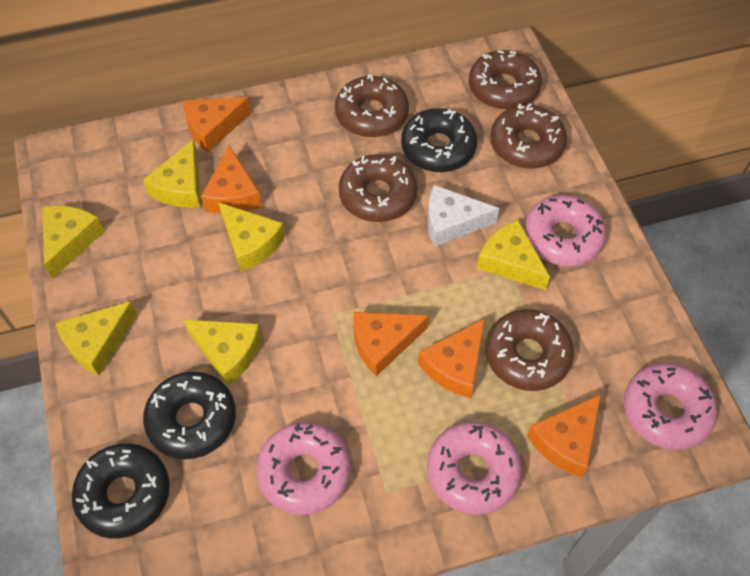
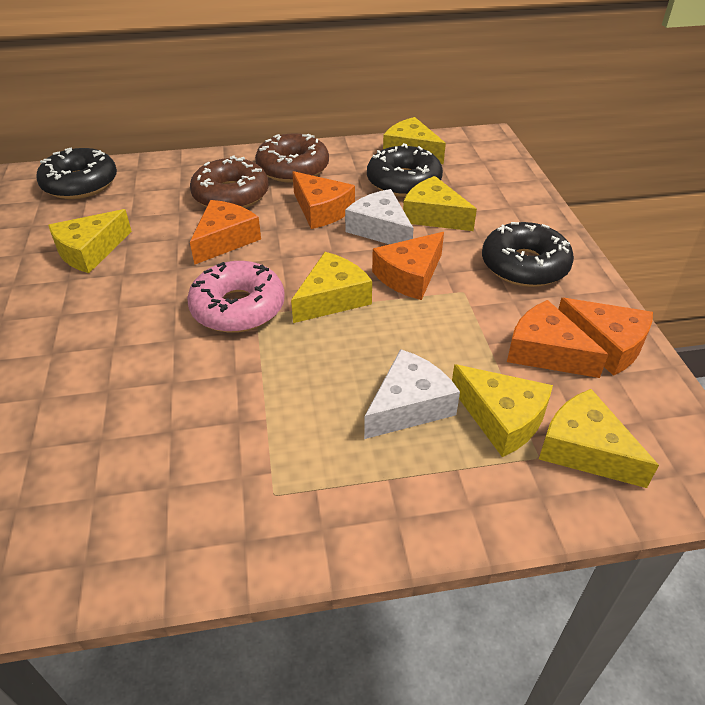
brown donut: [335,74,409,137] [339,154,417,222] [469,50,542,110] [485,309,574,391] [490,103,567,169] = 5 -> [190,156,269,208] [255,133,329,183] = 2
pink donut: [256,422,351,515] [427,422,522,515] [524,195,606,266] [624,363,717,450] = 4 -> [187,261,285,333] = 1
white cheese: [428,185,499,246] = 1 -> [345,189,414,244] [364,349,460,439] = 2

